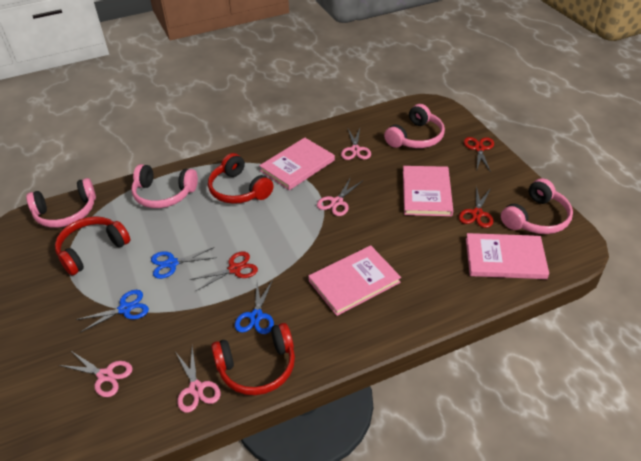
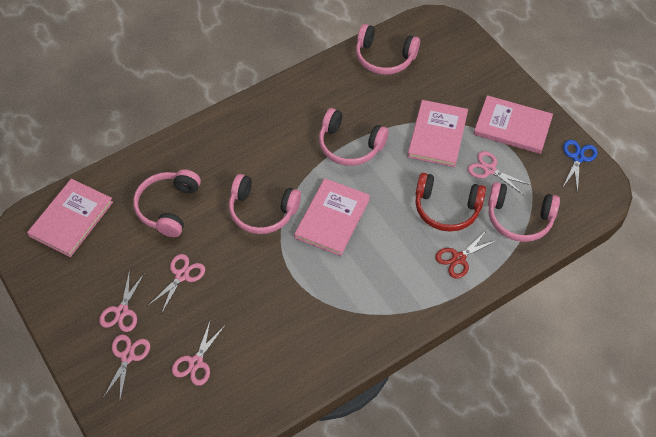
blue scissors: [76,290,149,333] [151,247,217,279] [235,280,274,334] = 3 -> [563,140,598,193] = 1
pink headphones: [26,178,96,228] [132,164,198,208] [384,104,445,148] [501,178,573,234] = 4 -> [133,169,201,237] [229,174,301,234] [319,108,389,166] [356,24,420,75] [488,182,560,242] = 5
pink scissors: [59,350,133,397] [176,347,220,413] [317,177,362,216] [341,128,371,160] = 4 -> [99,270,145,332] [103,334,150,400] [148,254,205,314] [172,319,225,386] [468,151,531,195] = 5
red headphones: [55,216,130,275] [208,153,274,204] [211,323,295,395] = 3 -> [415,173,486,232] = 1
red scissors: [190,251,258,291] [459,185,493,228] [464,137,494,172] = 3 -> [435,230,498,278] = 1

